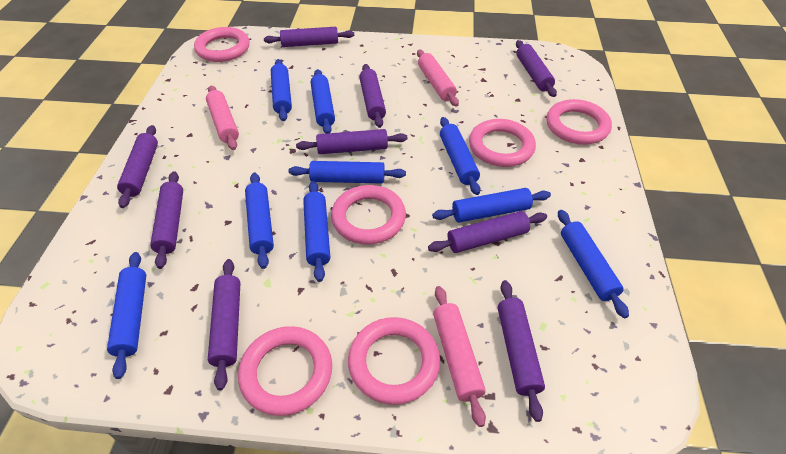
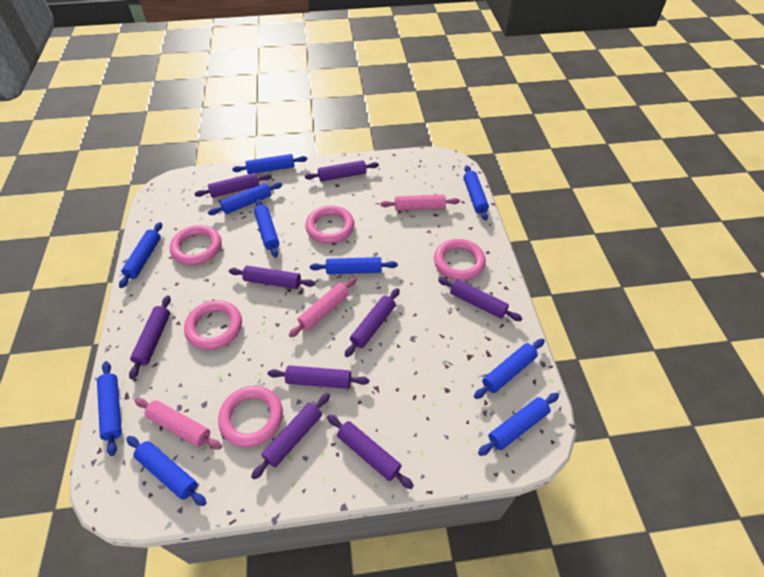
blue rolling pin: [107,252,146,379] [245,173,274,269] [271,59,292,121] [289,161,406,184] [303,181,330,282] [311,69,335,134] [432,188,551,223] [440,117,480,195] [558,210,629,318] = 9 -> [97,361,122,456] [119,222,162,288] [126,436,207,506] [208,182,282,215] [232,154,307,174] [254,199,279,258] [310,257,398,274] [464,165,489,221] [474,339,545,399] [478,393,559,456] = 10
pink ring: [194,27,250,62] [238,326,332,416] [331,185,406,245] [348,317,440,405] [469,119,536,167] [546,99,612,145] = 6 -> [170,225,222,265] [184,300,242,350] [218,386,283,447] [305,206,355,244] [434,239,486,281] = 5

